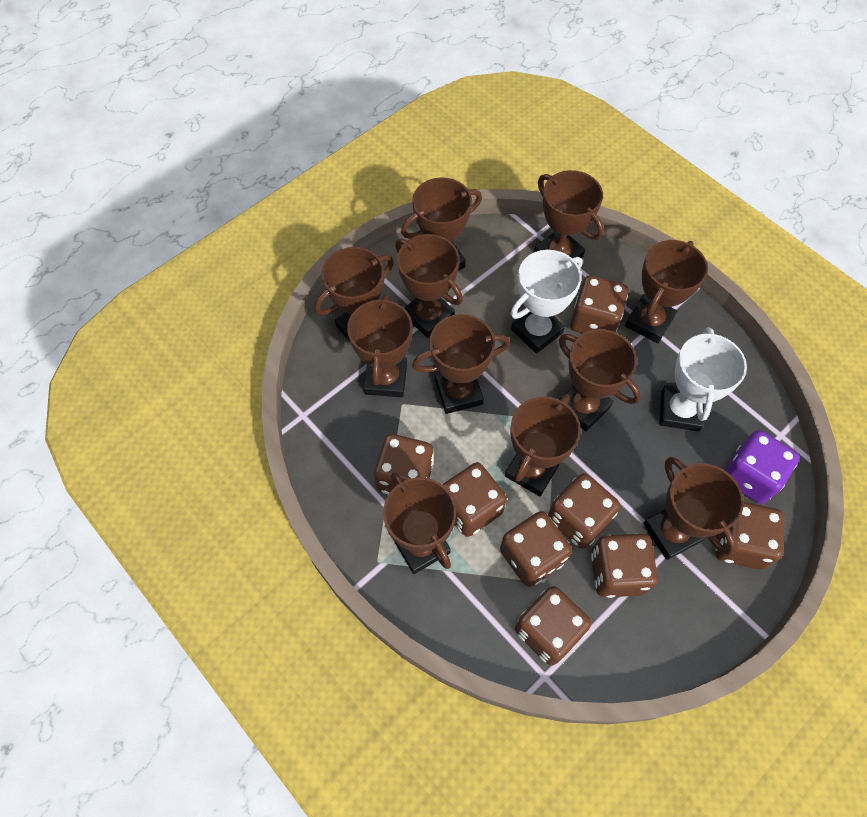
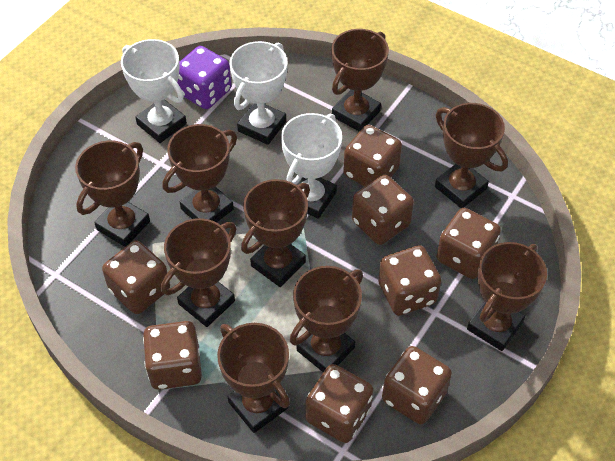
brown trophy: [315,247,394,342] [347,294,412,397] [383,472,456,574] [395,234,463,338] [401,177,482,271] [412,314,510,414] [505,394,581,496] [534,170,604,258] [559,329,641,431] [625,240,708,343] [643,457,744,560] = 11 -> [75,140,150,247] [161,218,236,327] [162,124,237,223] [217,323,290,433] [241,179,310,287] [290,266,363,372] [331,29,389,132] [435,103,508,208] [467,242,547,351] = 9
white trophy: [510,250,583,354] [660,327,747,432] = 2 -> [121,39,187,143] [230,41,287,145] [281,113,342,219] = 3

